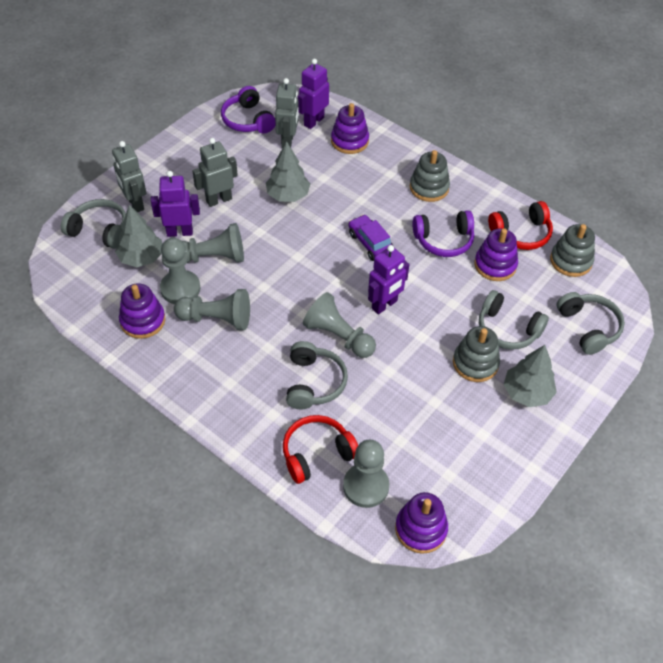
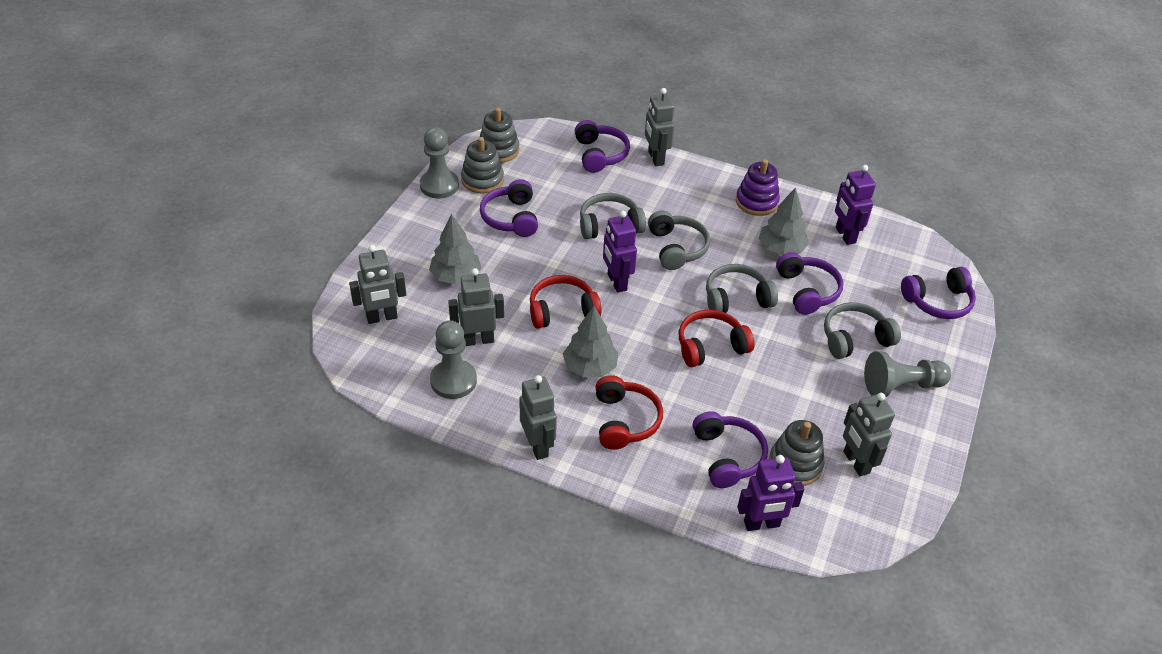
grey pawn: [160,238,201,304] [174,289,250,330] [182,223,244,263] [303,292,376,358] [343,440,389,508] = 5 -> [420,127,459,199] [430,320,477,399] [864,351,951,397] = 3
grey robot: [112,141,146,212] [192,138,238,207] [275,78,299,148] = 3 -> [349,245,406,324] [448,268,504,346] [520,375,557,460] [645,88,674,166] [843,393,895,476] = 5
purple car: [348,214,393,261] = 1 -> none = 0
purple headphones: [221,86,276,134] [412,210,474,257] = 2 -> [480,179,538,237] [575,120,630,173] [693,411,768,488] [776,252,843,315] [901,267,976,319] = 5
purple stacking toy: [119,283,165,339] [331,103,369,154] [395,492,448,554] [474,228,518,281] = 4 -> [736,159,780,216] = 1
red headphones: [283,415,358,484] [488,201,553,250] = 2 -> [530,275,601,329] [595,375,663,450] [679,310,755,367] = 3

